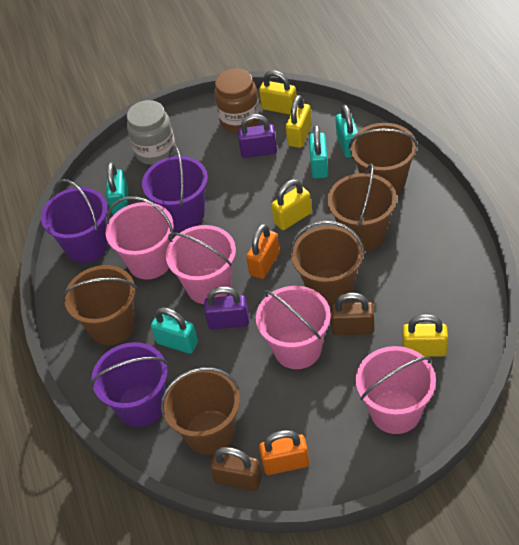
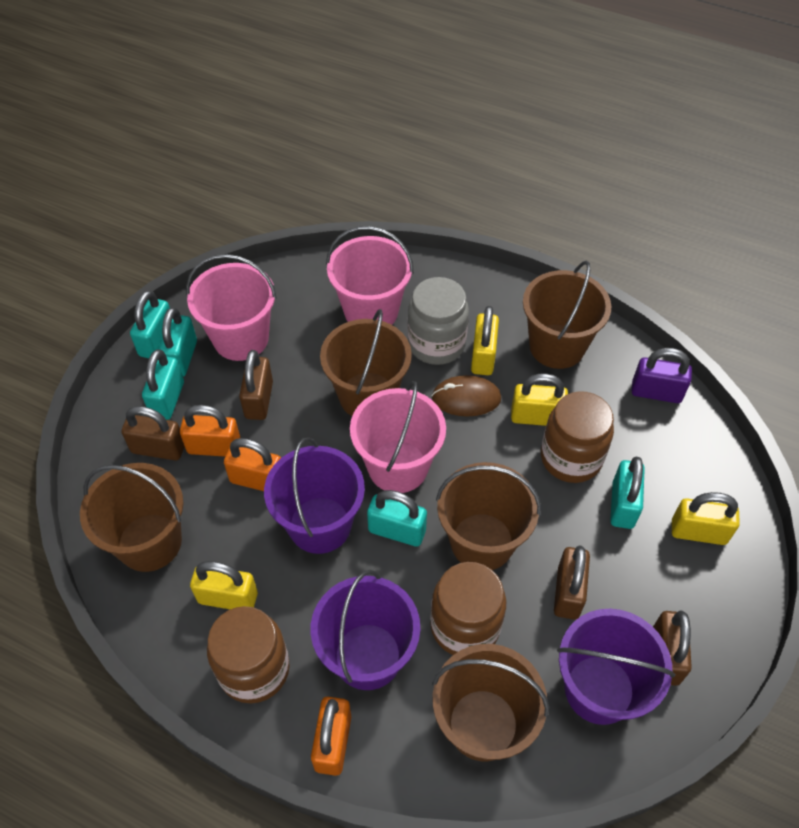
brown jar: [214,69,260,133] = 1 -> [207,606,290,703] [430,562,506,655] [541,391,614,483] = 3
brown mouse: none = 0 -> [432,375,501,417] = 1
brown padlock: [210,447,262,491] [331,292,374,335] = 2 -> [121,406,185,461] [239,350,273,420] [554,545,590,620] [653,611,692,686] = 4
orange padlock: [246,224,280,279] [259,430,309,475] = 2 -> [180,405,240,457] [224,438,281,491] [311,697,351,776] = 3
pink bucket: [106,196,174,280] [166,225,236,304] [256,286,331,369] [356,346,436,434] = 4 -> [186,254,277,361] [326,226,414,325] [350,381,446,493] = 3
purple padlock: [204,286,249,330] [238,114,277,158] = 2 -> [631,348,692,403] = 1
turquoise padlock: [106,162,128,215] [151,307,198,354] [309,125,328,179] [335,105,358,158] = 4 -> [130,290,170,359] [142,349,184,420] [158,307,197,377] [367,490,427,547] [610,456,645,529] = 5

